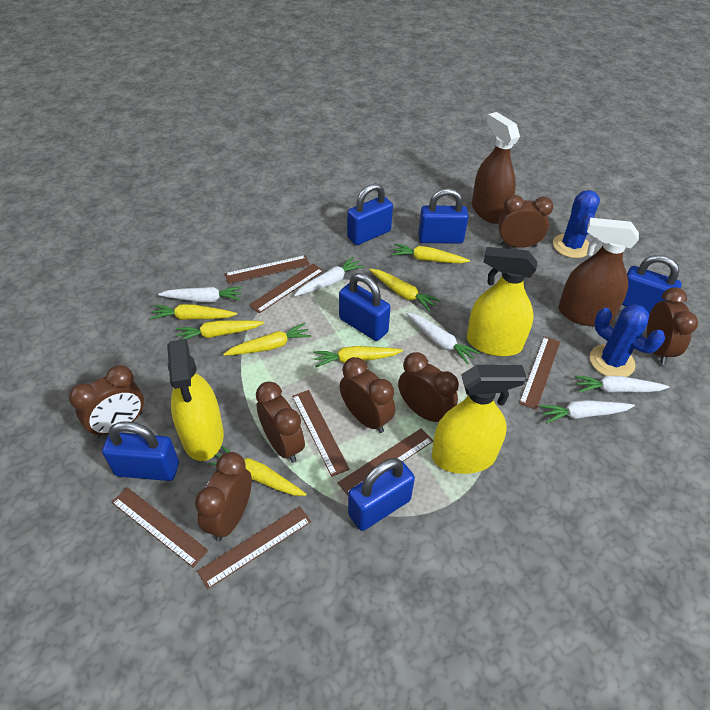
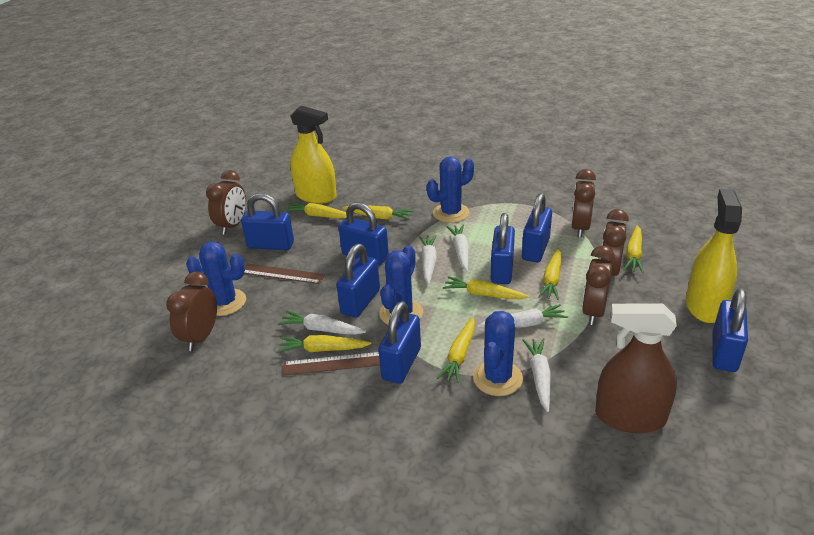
blue cactus: [553,190,600,258] [590,304,665,377] = 2 -> [186,241,246,316] [379,245,423,325] [427,156,474,223] [473,311,523,396] = 4
blue padlock: [102,421,179,481] [339,273,391,341] [347,183,393,245] [348,458,415,531] [418,188,469,244] [622,255,682,315] = 6 -> [241,193,294,250] [336,244,380,318] [338,202,389,265] [378,301,421,384] [491,213,515,284] [522,193,552,262] [712,288,748,372] = 7
brown clock: [69,365,144,438] [195,452,252,541] [256,382,305,463] [339,357,395,433] [398,352,459,422] [498,195,553,248] [647,287,698,365] = 7 -> [166,271,217,351] [206,170,246,235] [571,169,596,238] [582,246,615,325] [600,209,629,276] = 5
brown ruler: [112,487,209,567] [197,506,311,589] [225,255,310,284] [249,263,324,313] [292,390,350,477] [338,428,433,495] [519,336,560,410] = 7 -> [244,263,325,284] [283,352,380,375] = 2
brown spray bottle: [472,112,520,224] [558,218,639,327] = 2 -> [595,304,677,433] = 1
yellow spray bottle: [167,339,224,461] [432,365,526,474] [467,247,537,356] = 3 -> [290,105,337,204] [686,189,742,323] = 2

